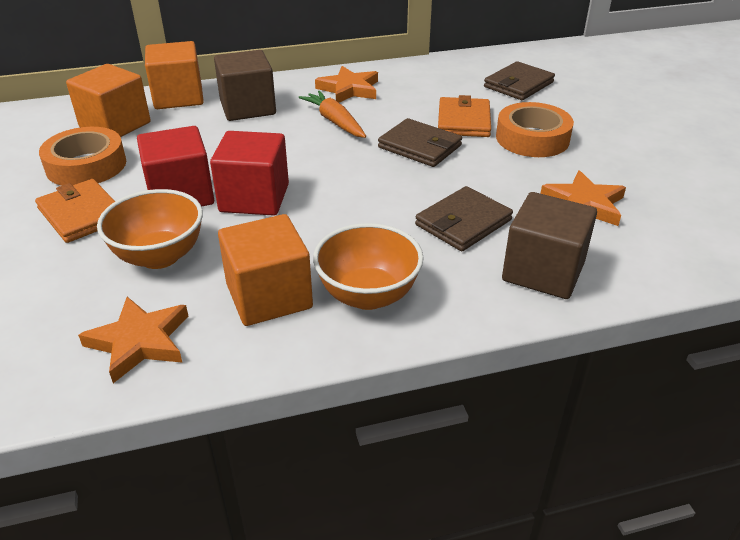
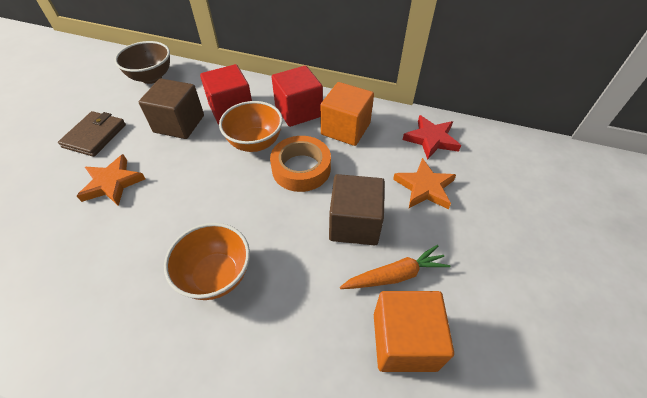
brown bowl: none = 0 -> [114,41,170,84] = 1
brown wallet: [378,118,462,167] [415,186,513,251] [484,61,555,100] = 3 -> [58,111,126,157] = 1
orange cube: [66,64,151,137] [145,41,204,109] [218,214,313,326] = 3 -> [320,82,374,146] [374,291,454,372] = 2
orange star: [78,297,188,383] [315,66,378,103] [540,170,626,226] = 3 -> [77,154,146,206] [393,158,456,209] = 2
orange tape: [39,127,126,186] [496,102,574,157] = 2 -> [270,136,331,192] = 1
orange wallet: [35,179,115,243] [438,95,491,137] = 2 -> none = 0
red star: none = 0 -> [403,115,461,160] = 1

